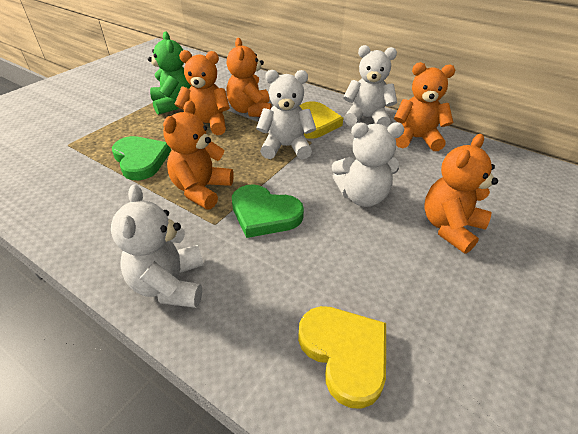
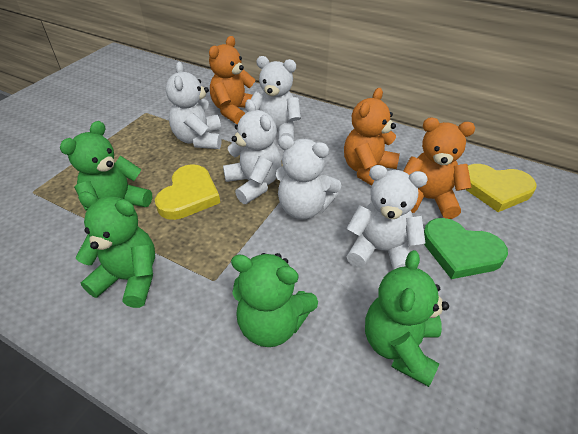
green heart: [112,136,171,180] [232,184,304,238] = 2 -> [424,218,508,279] = 1
green teddy bear: [148,31,191,115] = 1 -> [60,121,152,211] [76,192,155,308] [231,253,318,347] [365,250,449,387] = 4
orange teddy bear: [163,101,234,209] [174,50,230,135] [226,38,272,117] [394,62,455,151] [425,134,498,254] = 5 -> [209,36,255,124] [344,88,400,186] [404,118,475,219] = 3
white teddy bear: [111,184,203,308] [256,70,316,159] [332,122,404,207] [343,45,397,127] = 4 -> [166,62,222,149] [223,99,282,204] [245,56,301,140] [275,135,341,219] [346,165,428,270] = 5

